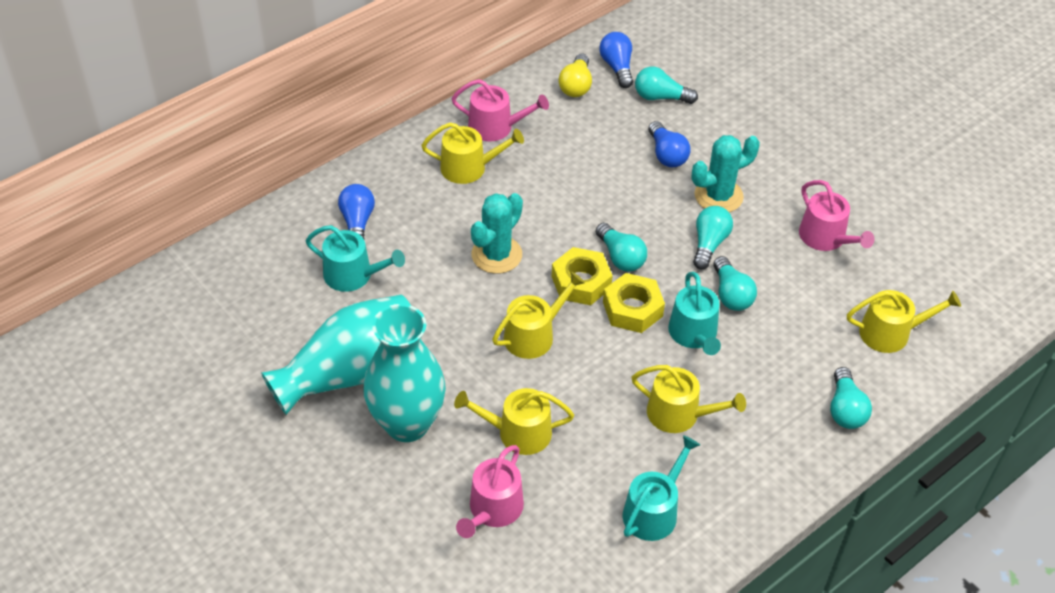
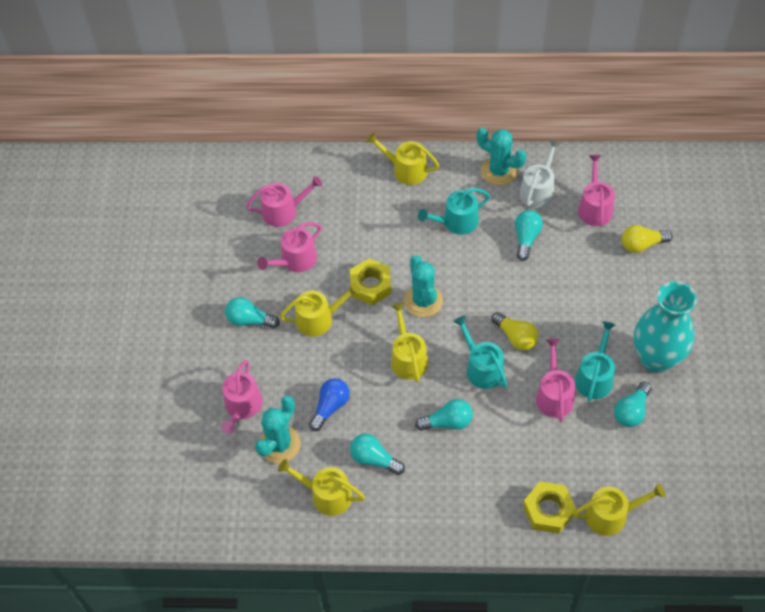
blue light bulb: [338,184,375,239] [599,32,633,88] [648,121,691,167] = 3 -> [309,378,350,431] = 1
pink watering can: [451,79,549,141] [456,445,524,538] [799,180,874,251] = 3 -> [221,360,263,434] [246,176,322,227] [257,222,321,272] [536,338,575,422] [578,155,615,227] = 5
turquoise cactus: [471,193,523,274] [692,135,760,212] = 2 -> [255,396,301,463] [404,255,443,317] [476,128,526,185] = 3
turquoise vase: [261,295,411,415] [363,304,446,442] = 2 -> [634,281,697,373] = 1
white watering can: none = 0 -> [520,139,561,209] = 1
yellow light bulb: [558,54,592,97] = 1 -> [492,312,538,350] [622,225,673,253] = 2

